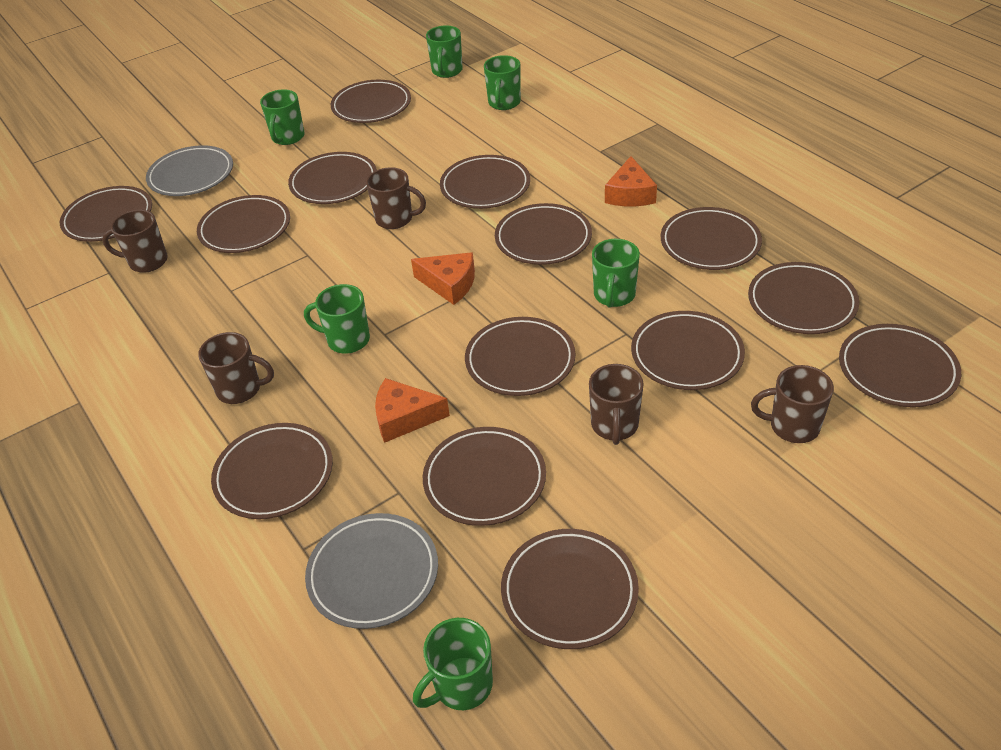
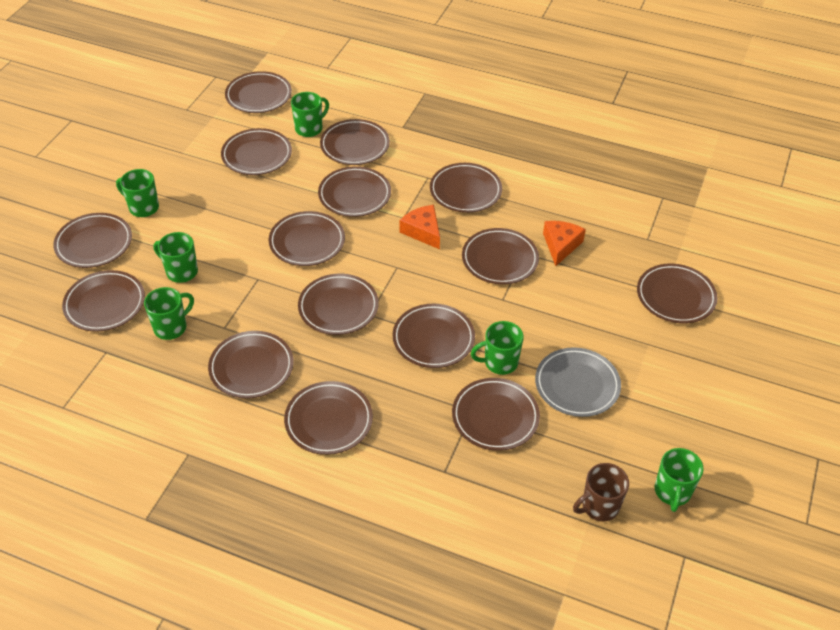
brown mug: [102,210,168,273] [198,332,274,404] [366,167,426,229] [589,364,644,445] [751,365,834,443] = 5 -> [573,463,629,521] = 1
brown plate: [60,186,152,242] [197,195,290,253] [211,423,333,519] [288,152,377,204] [331,80,411,123] [423,427,546,526] [440,155,530,209] [465,317,575,396] [495,203,592,265] [501,529,639,649] [631,311,745,390] [661,207,762,270] [748,262,859,334] [839,324,961,407] = 14 -> [53,213,132,268] [62,270,145,332] [208,331,294,399] [221,128,292,175] [225,71,292,113] [269,211,345,266] [284,381,373,455] [298,274,379,335] [318,166,391,217] [320,119,390,165] [393,304,475,368] [430,163,502,213] [452,378,540,451] [462,228,539,284] [637,263,718,323] = 15
grey plate: [146,145,233,196] [305,513,438,629] = 2 -> [535,347,621,417] = 1
orange cheese: [375,378,450,443] [411,252,475,305] [605,156,657,206] = 3 -> [400,205,440,249] [543,221,586,266] = 2

